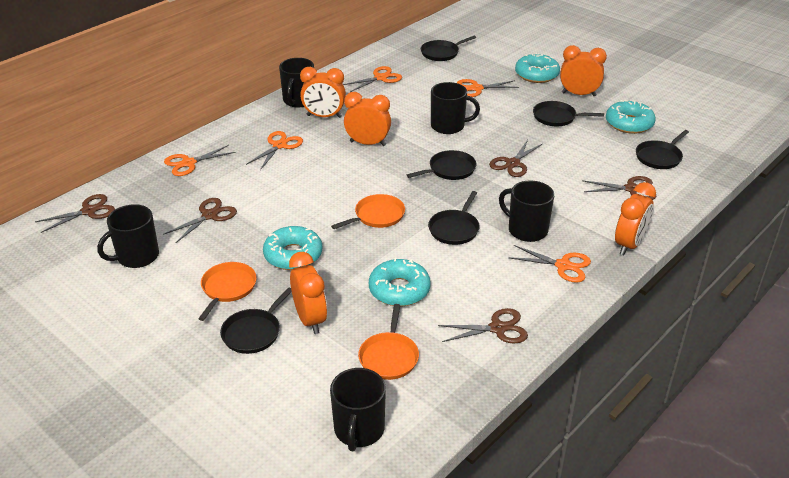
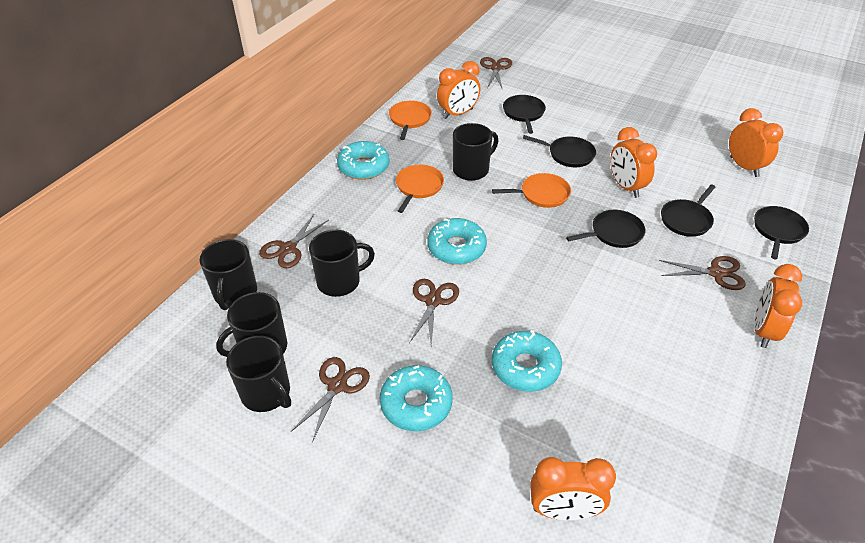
black pan: [220,288,292,354] [407,150,476,180] [421,36,476,61] [428,191,480,245] [533,101,604,126] [636,130,689,169] = 6 -> [503,95,546,134] [523,135,596,167] [566,210,646,248] [661,184,715,237] [754,206,809,259] = 5
orange scissors: [164,145,236,176] [246,131,303,170] [343,66,402,92] [457,79,519,97] [508,245,591,283] = 5 -> none = 0

